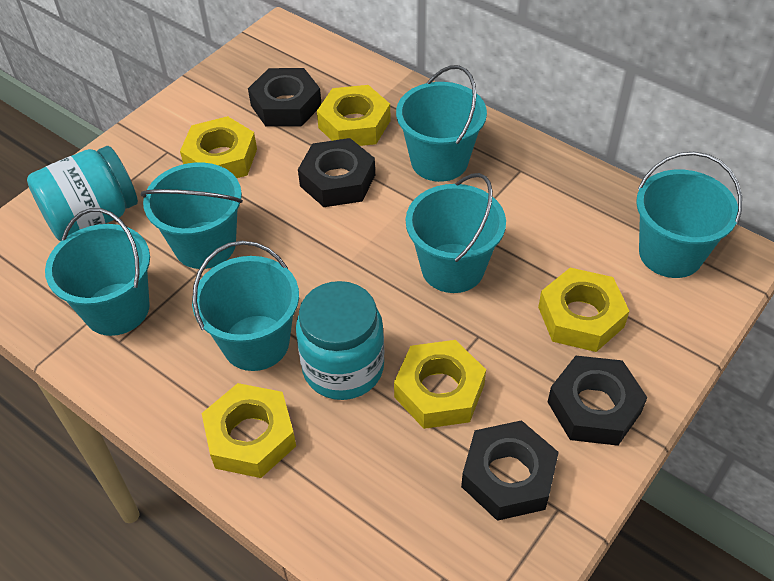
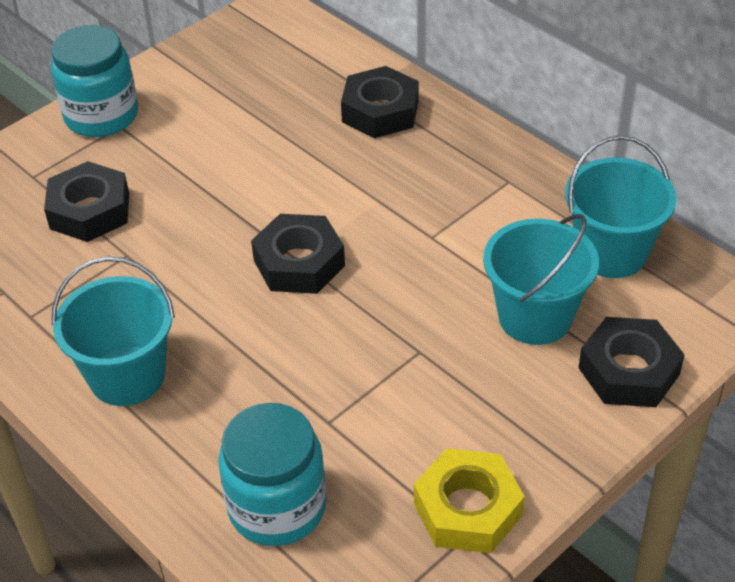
turquoise bucket: [45,208,150,336] [141,162,243,269] [192,241,299,371] [396,65,487,182] [406,173,506,293] [636,152,742,278] = 6 -> [52,256,175,406] [483,214,599,345] [565,135,677,278] = 3
yellow nut: [180,116,257,178] [202,383,296,478] [317,85,391,146] [394,340,486,429] [538,268,629,352] = 5 -> [414,448,525,553] = 1

